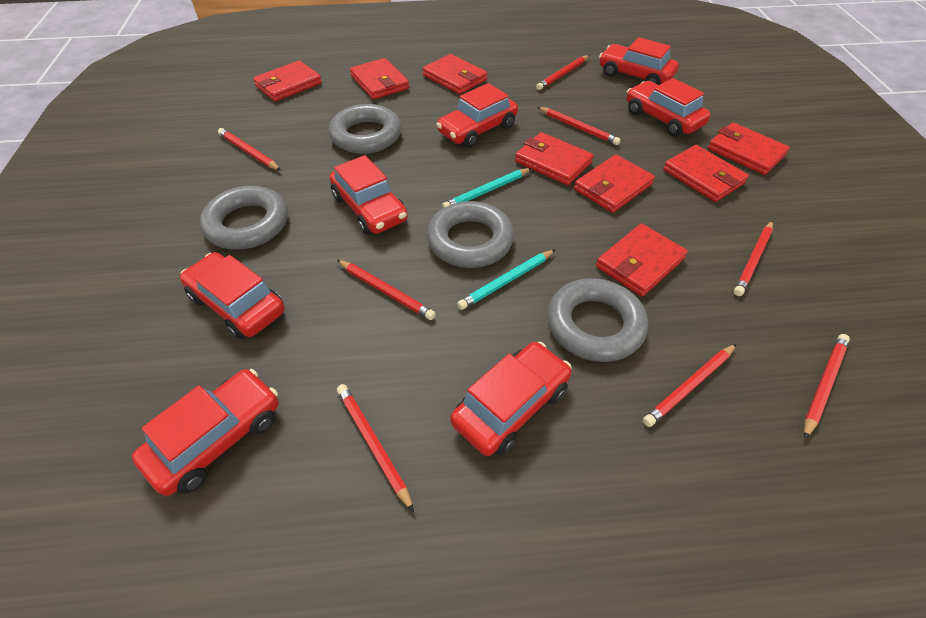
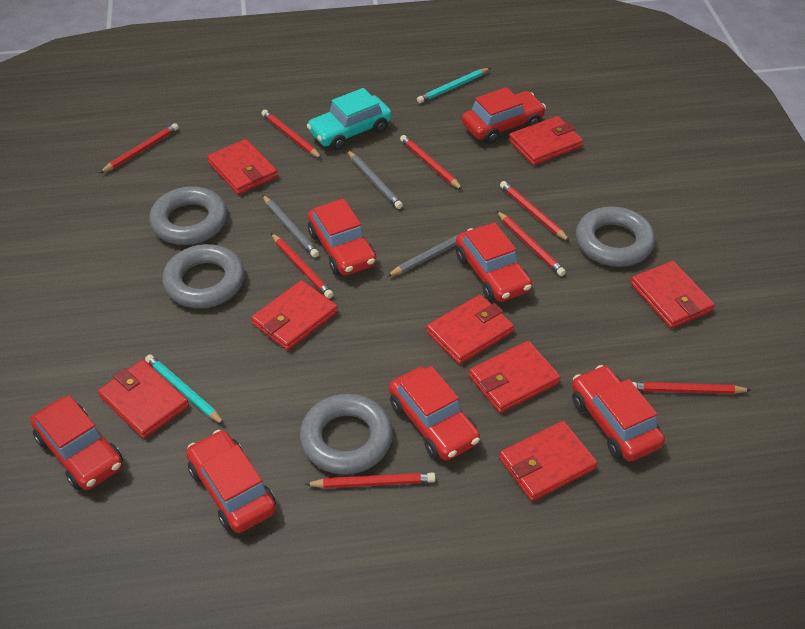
grey pencil: none = 0 -> [262,195,319,258] [347,150,403,209] [387,228,472,277] = 3
turquoise car: none = 0 -> [307,88,392,150] = 1

